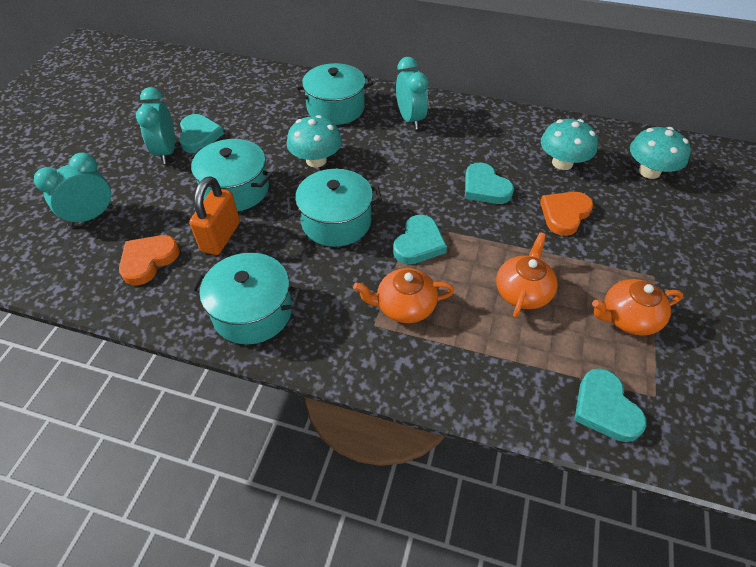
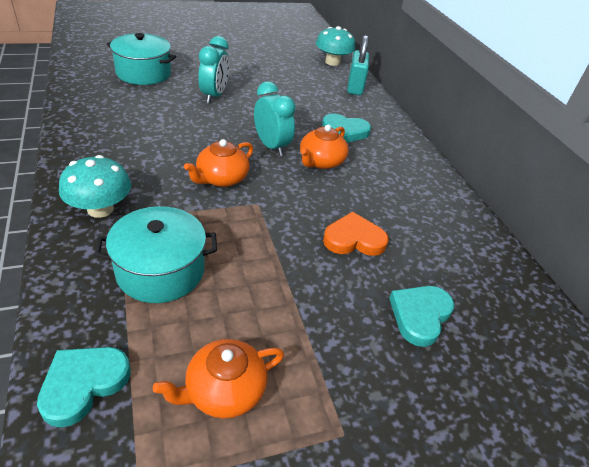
orange heart: [119,235,180,285] [540,192,593,236] = 2 -> [323,212,388,256] = 1
orange padlock: [189,176,240,255] = 1 -> none = 0
turquoise clock: [34,153,113,227] [136,87,175,164] [396,57,429,130] = 3 -> [198,36,229,103] [254,82,296,156] = 2
turquoise heart: [179,114,224,153] [393,215,447,264] [465,163,514,204] [574,368,647,442] = 4 -> [37,347,131,428] [322,113,371,143] [389,286,454,347] = 3
turquoise mushroom: [287,115,342,167] [541,119,598,170] [630,127,691,179] = 3 -> [59,155,131,218] [316,26,355,66] = 2
turquoise padlock: none = 0 -> [347,35,369,95] = 1
turquoise pot: [188,139,272,211] [191,253,301,345] [287,169,382,247] [295,63,373,125] = 4 -> [94,206,217,303] [107,33,176,85] = 2

